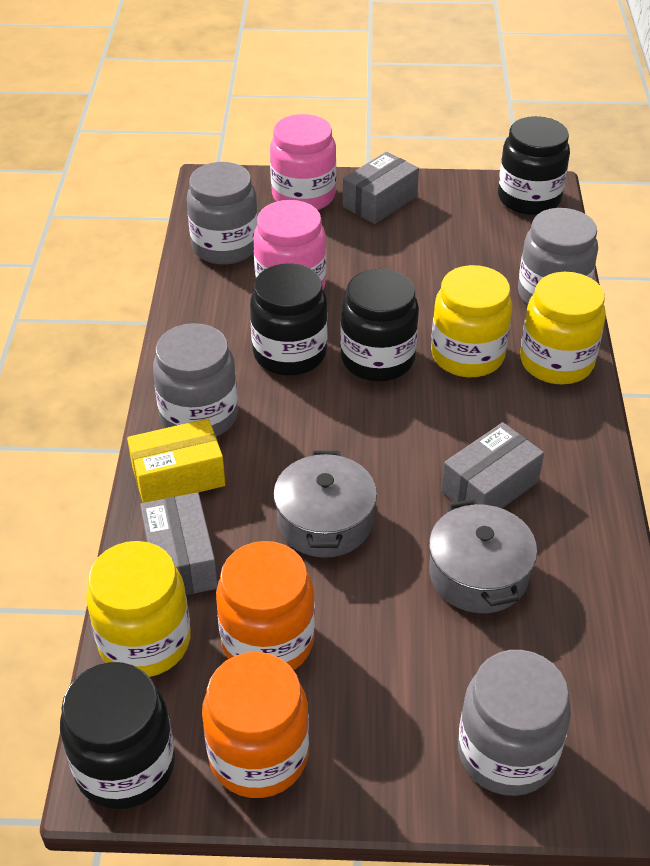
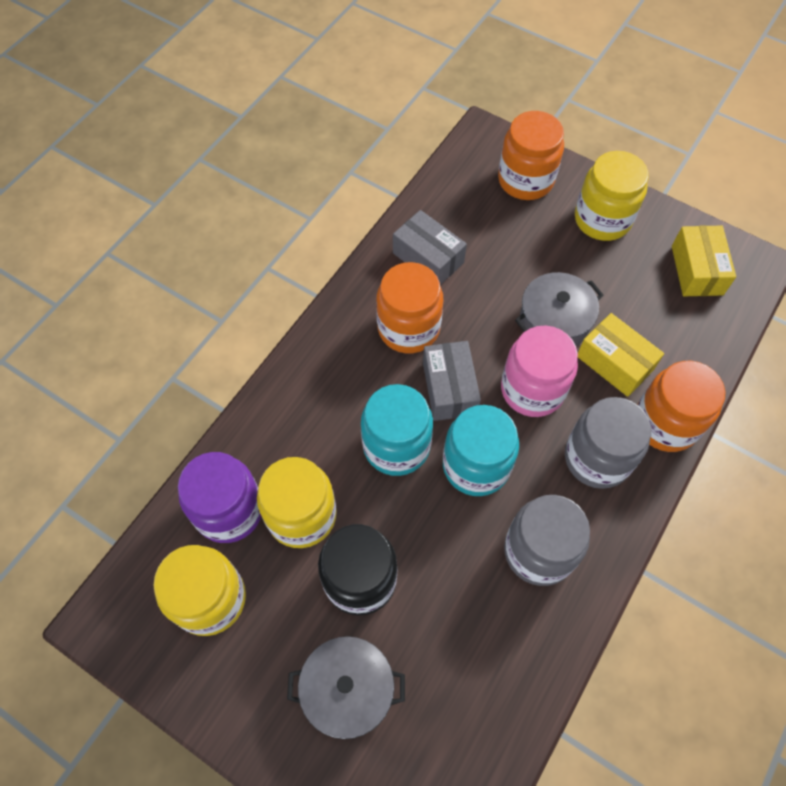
black jar: [60,662,175,809] [250,263,328,375] [340,269,419,381] [498,116,570,215] = 4 -> [318,524,397,616] = 1
grey box: [140,493,218,595] [343,152,419,224] [441,422,544,508] = 3 -> [393,210,467,285] [423,341,481,421] = 2
grey jar: [153,323,238,437] [187,162,258,265] [458,650,571,796] [518,208,598,305] = 4 -> [504,495,590,586] [565,397,651,489] = 2
orange jar: [202,652,309,798] [216,541,315,670] = 2 -> [376,262,443,353] [498,111,564,200] [637,361,725,452] = 3
pink jar: [253,200,326,289] [270,114,336,210] = 2 -> [501,325,578,417] = 1
purple jar: none = 0 -> [178,452,261,543] = 1
turquoise jar: none = 0 -> [361,384,433,476] [443,405,519,496] = 2
yellow box: [127,418,225,503] = 1 -> [578,313,664,397] [672,225,736,296] = 2

